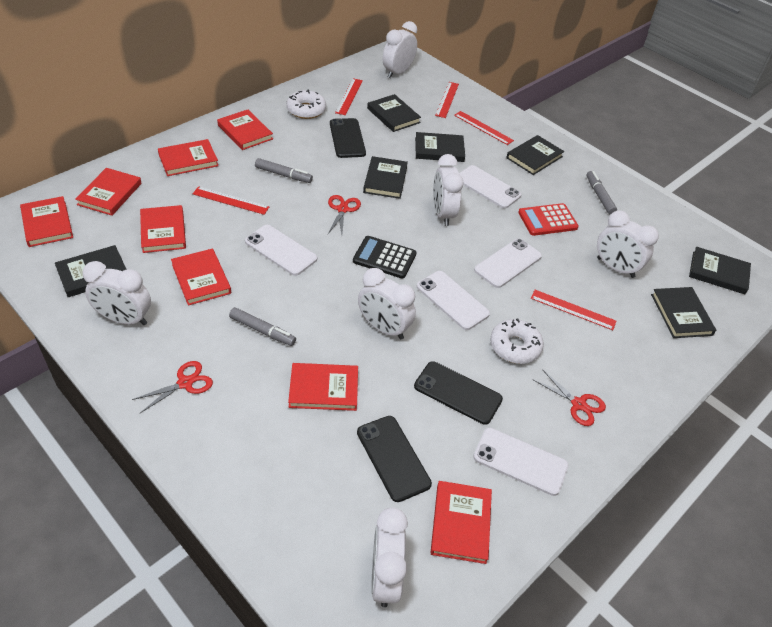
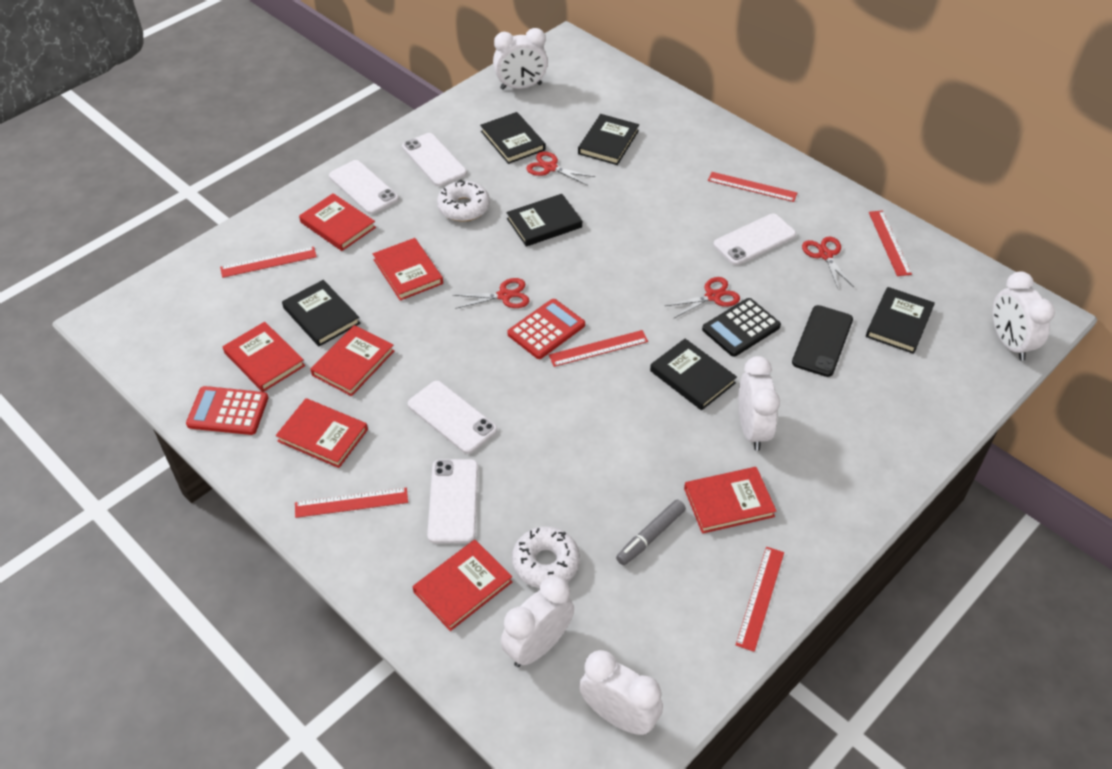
black book: [55,245,127,297] [363,156,408,199] [367,94,421,132] [415,132,465,162] [506,135,564,175] [651,287,716,338] [689,247,751,294] = 7 -> [282,280,360,346] [480,112,545,164] [506,194,582,247] [578,114,639,165] [650,339,737,410] [866,287,935,354] = 6
black phone: [330,118,366,158] [357,416,432,502] [414,361,503,425] = 3 -> [792,305,853,377] = 1
grey marker: [229,307,296,346] [255,158,313,183] [586,171,617,214] = 3 -> [616,500,686,565] = 1
red book: [20,196,73,247] [75,168,142,216] [140,205,186,253] [158,139,219,176] [171,249,231,306] [217,110,273,150] [288,363,358,411] [430,481,492,564] = 8 -> [223,322,305,392] [276,398,368,468] [299,193,376,251] [310,325,394,396] [373,238,443,301] [413,540,513,631] [684,467,776,534] = 7
red calculator: [518,203,579,236] = 1 -> [186,386,269,435] [507,299,585,359] = 2
red ruler: [193,186,269,215] [335,78,363,115] [435,82,459,118] [454,111,514,145] [531,290,616,330] = 5 -> [220,247,317,278] [295,488,408,518] [549,330,648,367] [708,172,797,202] [736,547,784,652] [869,210,912,276] = 6
red scissors: [132,361,213,413] [328,195,361,235] [534,369,606,426] = 3 -> [453,278,529,309] [527,151,595,186] [665,277,740,319] [802,236,854,288] = 4
white clock: [83,261,151,325] [358,268,416,339] [371,508,408,607] [383,21,417,78] [433,154,463,226] [597,210,659,278] = 6 -> [493,28,548,90] [501,576,574,667] [579,650,663,735] [739,356,780,451] [993,272,1055,361] = 5

